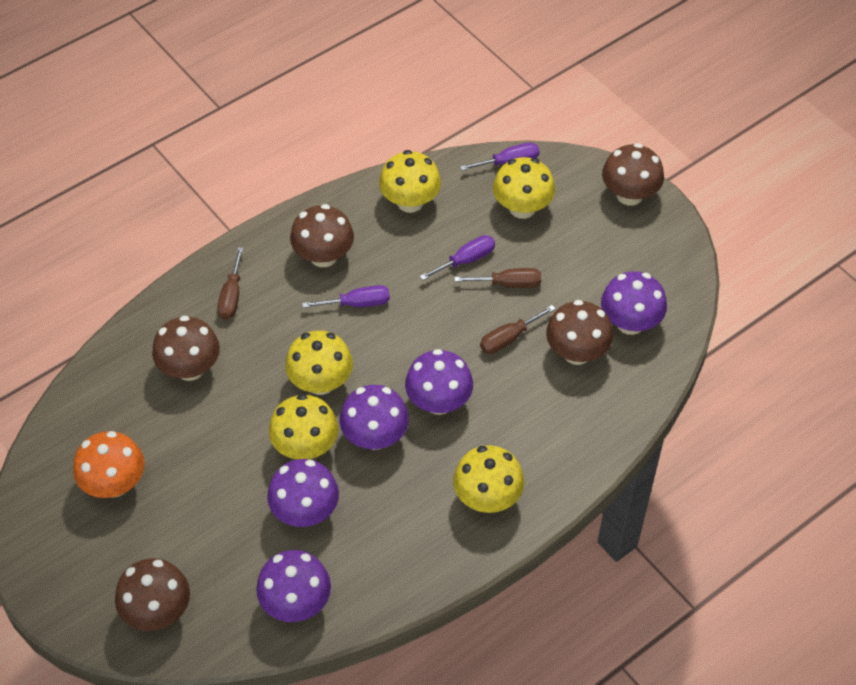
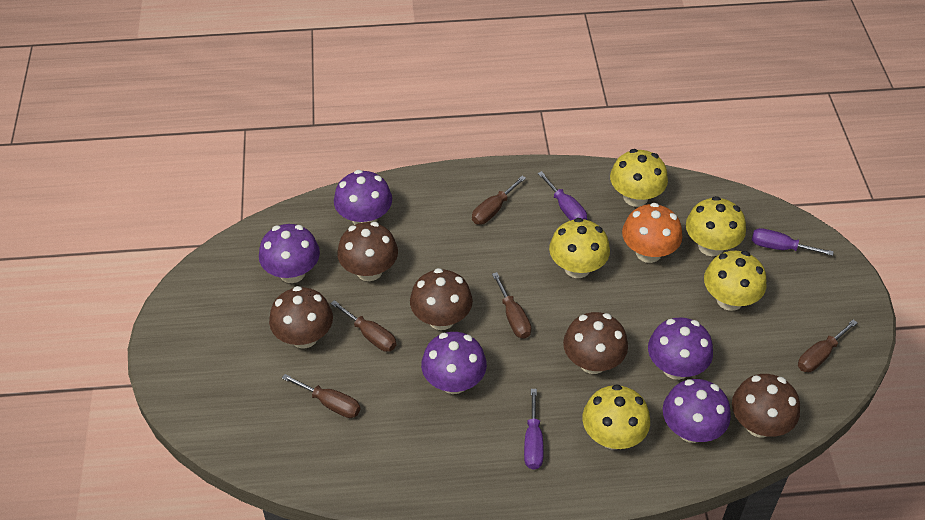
brown screwdriver: [217,247,244,320] [454,268,541,288] [480,305,556,354] = 3 -> [282,374,361,418] [330,300,397,352] [472,176,526,224] [492,272,531,339] [798,320,858,372] = 5

